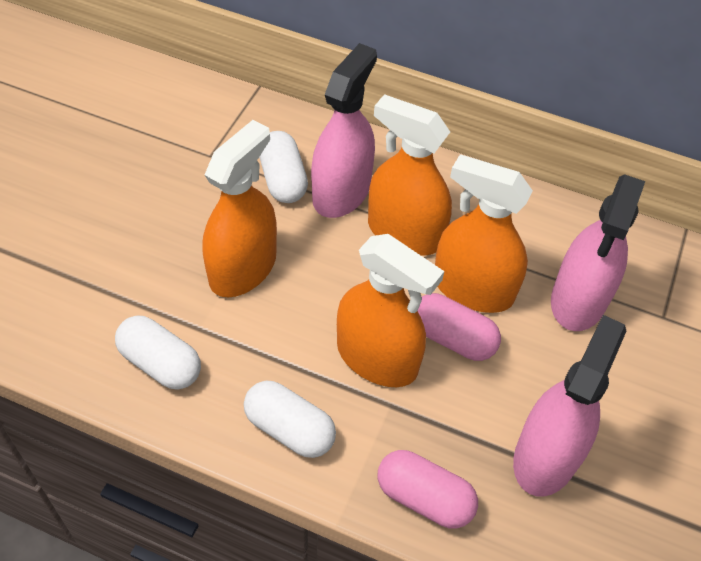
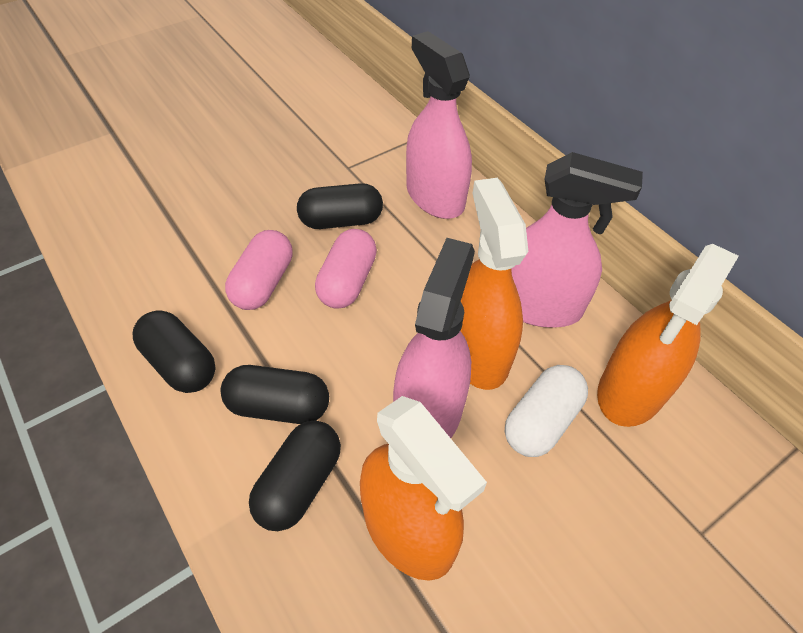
black capsule: none = 0 -> [133,310,216,393] [220,365,329,424] [249,421,341,531] [297,183,383,229] = 4
orange spray bottle: [202,120,277,297] [337,234,444,387] [368,94,452,256] [435,154,533,313] = 4 -> [360,396,487,581] [460,178,528,390] [597,244,739,427] = 3
white capsule: [115,316,201,390] [244,381,336,458] [259,131,308,203] = 3 -> [505,365,588,457] = 1

